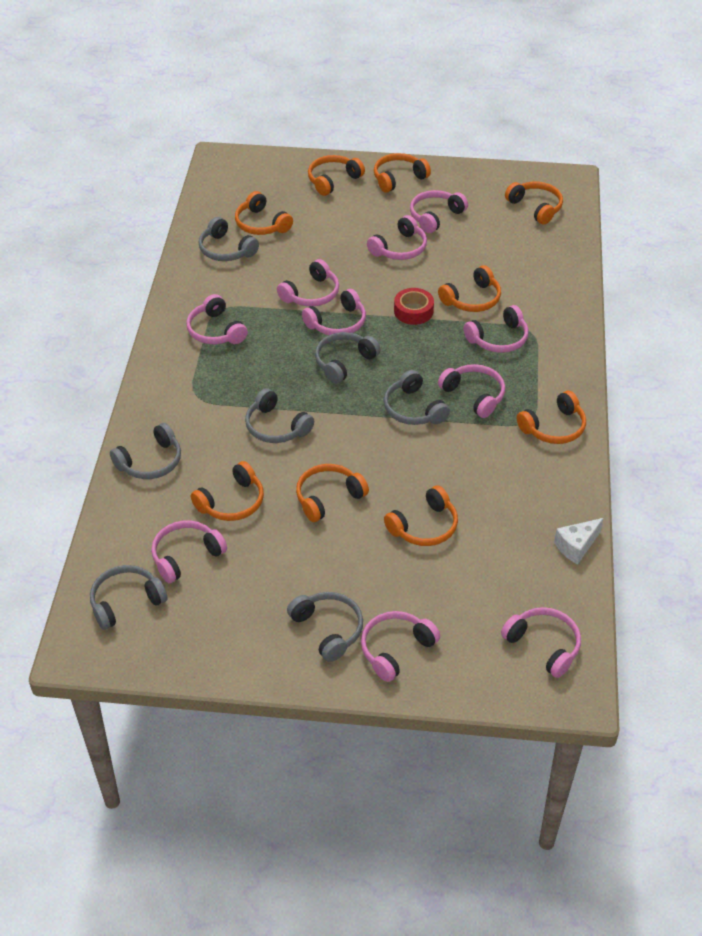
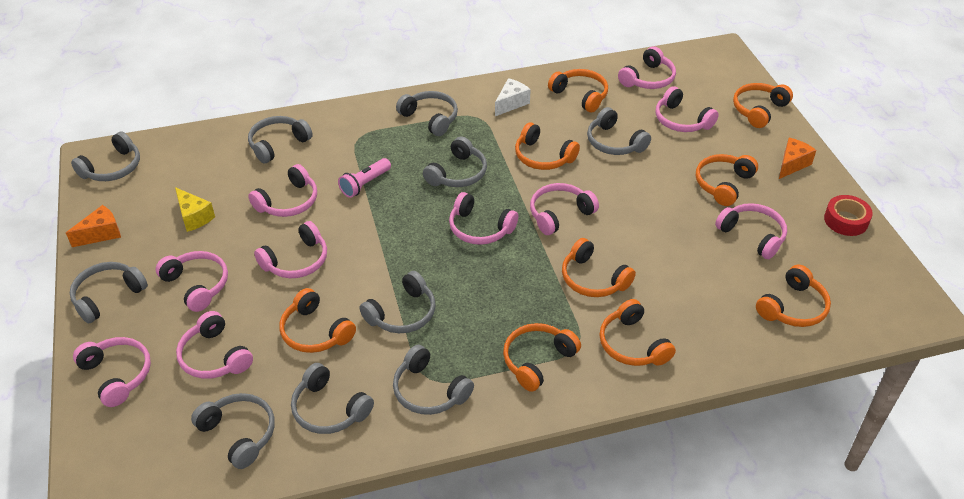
grey headphones: [90,565,168,630] [110,423,181,479] [199,217,259,261] [245,388,314,443] [287,592,363,662] [315,332,380,384] [384,370,450,425] = 7 -> [70,262,148,324] [71,131,140,181] [191,393,275,469] [248,116,313,163] [291,363,374,434] [360,271,436,333] [393,345,474,415] [396,91,458,136] [423,137,487,187] [587,107,651,155] = 10
orange cheese: none = 0 -> [66,205,121,247] [779,138,816,179] = 2
pink flashlight: none = 0 -> [338,158,391,198] = 1
yellow cheese: none = 0 -> [175,187,215,232] = 1

